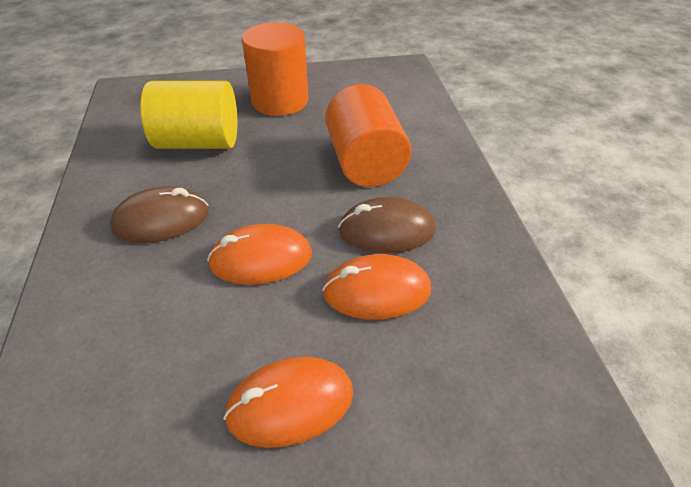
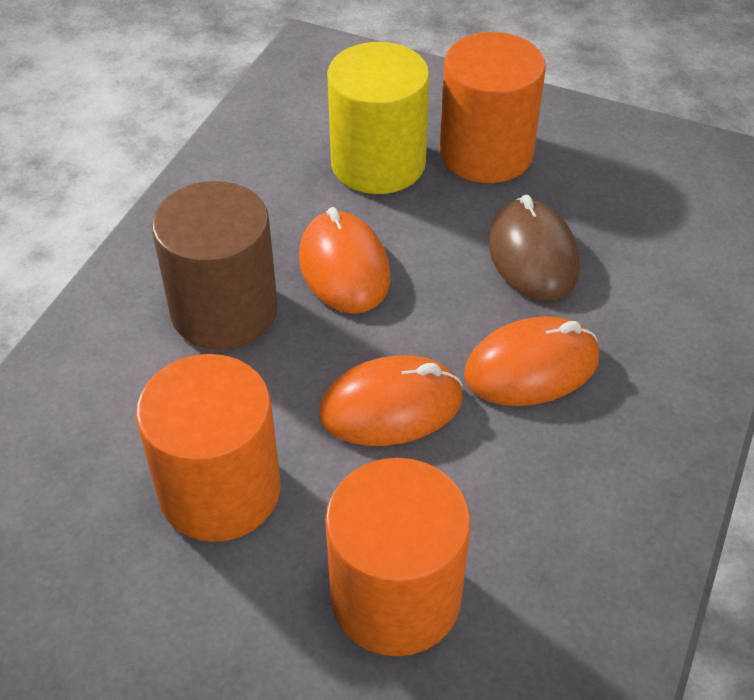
brown cylinder: none = 0 -> [152,181,278,350] = 1
brown mouse: [110,186,209,243] [338,197,435,253] = 2 -> [488,195,580,301] = 1
orange cylinder: [242,22,308,116] [325,84,411,187] = 2 -> [136,354,281,542] [325,458,471,656] [440,32,546,183] = 3

